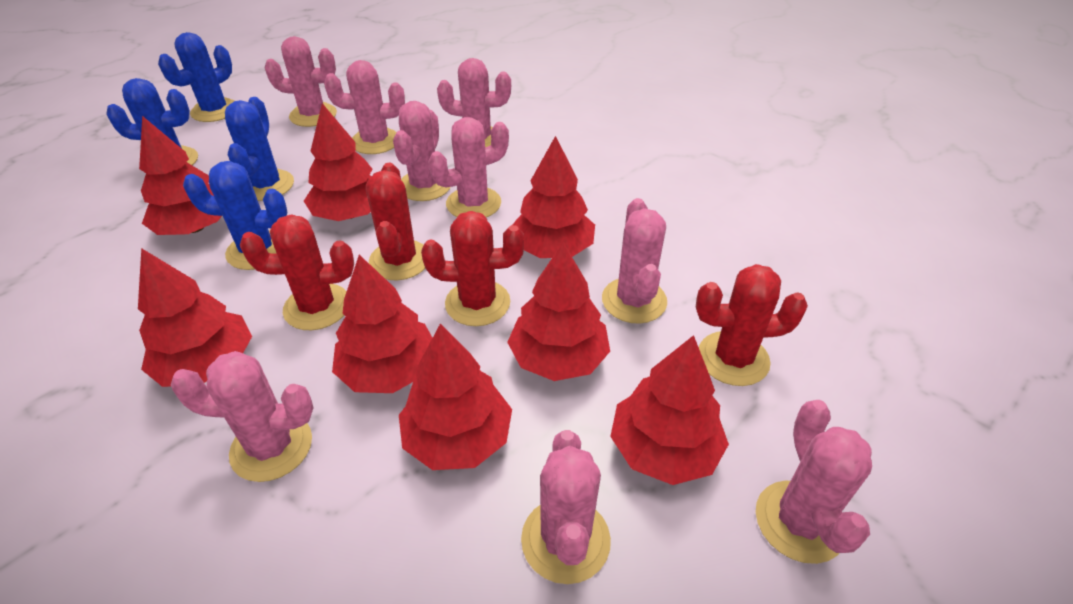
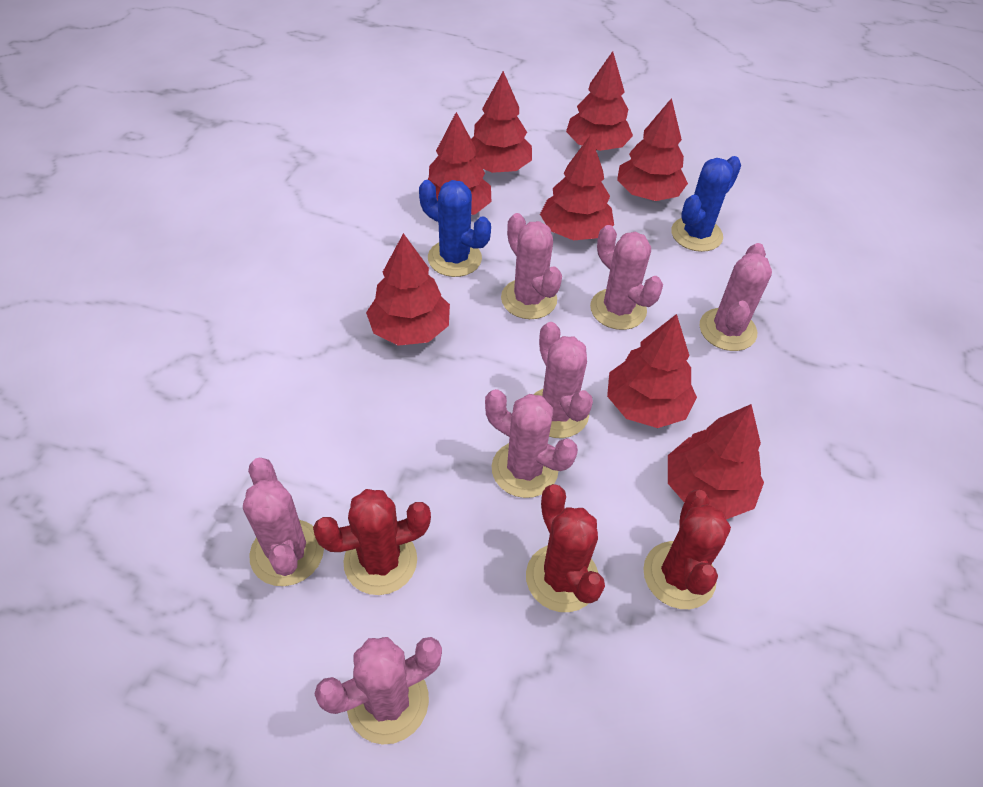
blue cactus: [106,78,198,165] [158,32,235,122] [183,161,287,270] [225,97,294,201] = 4 -> [419,180,491,277] [671,156,741,252] = 2
pink cactus: [171,351,314,482] [265,36,337,127] [324,60,405,154] [393,101,450,201] [428,117,509,217] [437,58,511,147] [521,430,611,584] [602,198,667,324] [756,400,872,564] = 9 -> [243,458,324,586] [315,637,442,745] [485,389,578,498] [501,213,562,319] [534,322,593,438] [590,225,663,330] [699,243,772,351] = 7
red cactus: [240,214,354,330] [366,163,425,280] [421,211,524,326] [696,264,808,386] = 4 -> [313,489,431,595] [526,484,605,612] [643,490,731,609] = 3

